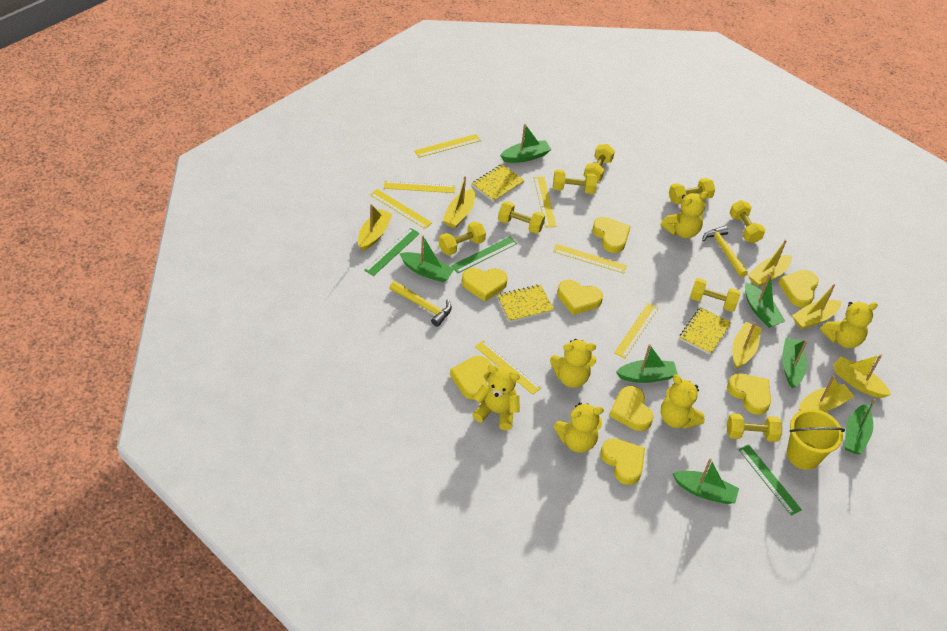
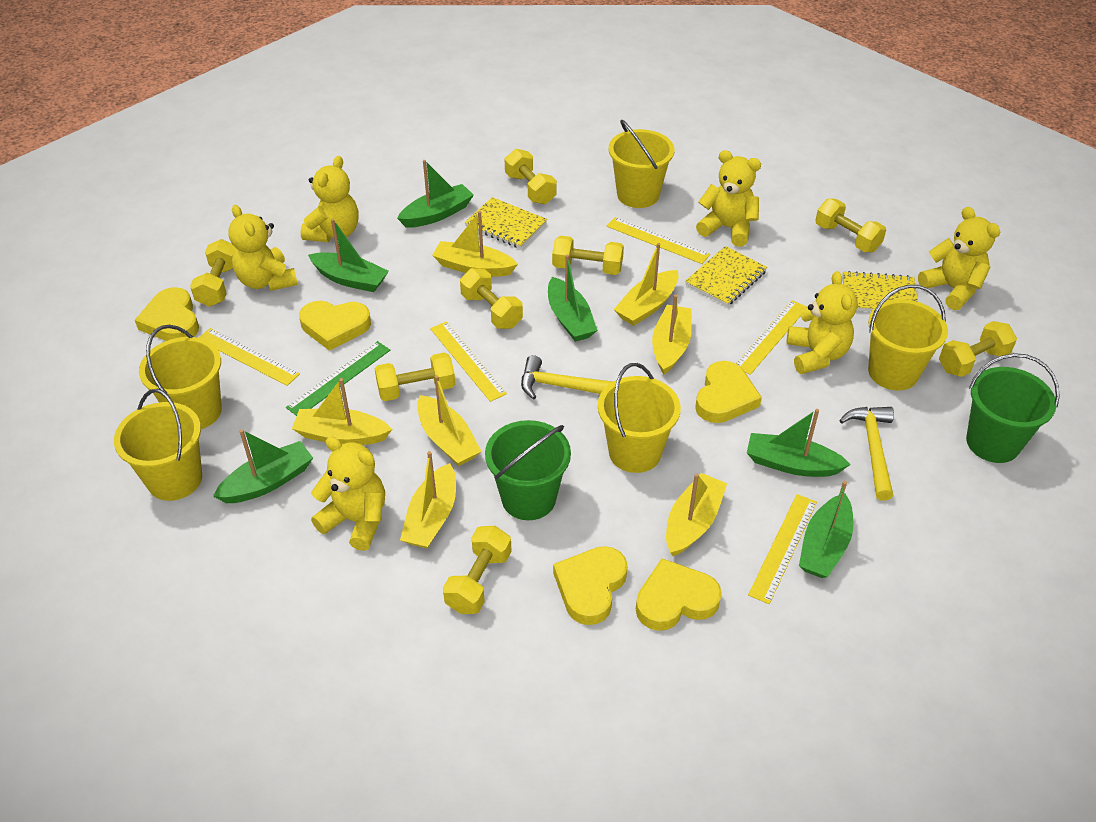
green boat: [399,235,454,282] [500,124,551,163] [616,344,678,383] [672,458,739,504] [745,274,785,328] [782,338,807,388] [845,399,876,454] = 7 -> [213,429,313,503] [308,219,389,292] [397,160,474,228] [548,254,598,342] [747,409,851,477] [799,481,853,578] = 6
green bucket: none = 0 -> [485,420,571,520] [966,353,1060,463] = 2
green ruler: [364,228,420,276] [451,236,517,273] [738,444,802,516] = 3 -> [286,341,390,416] = 1
yellow bucket: [787,409,845,470] = 1 -> [114,389,202,501] [139,325,222,429] [598,363,681,473] [609,120,674,208] [868,285,948,391] = 5
yellow heart: [450,356,492,400] [462,268,508,301] [557,280,603,315] [592,217,631,253] [601,438,645,485] [609,386,654,431] [727,373,771,415] [779,270,819,307] = 8 -> [135,287,199,341] [299,301,371,351] [553,546,628,625] [636,558,722,631] [695,361,762,423] = 5
yellow ruler: [370,189,432,229] [384,180,455,193] [414,134,481,158] [475,340,542,395] [534,177,557,228] [553,244,627,274] [614,303,659,358] = 7 -> [198,328,300,386] [430,322,507,402] [607,217,710,264] [736,300,806,375] [748,494,817,604] = 5

